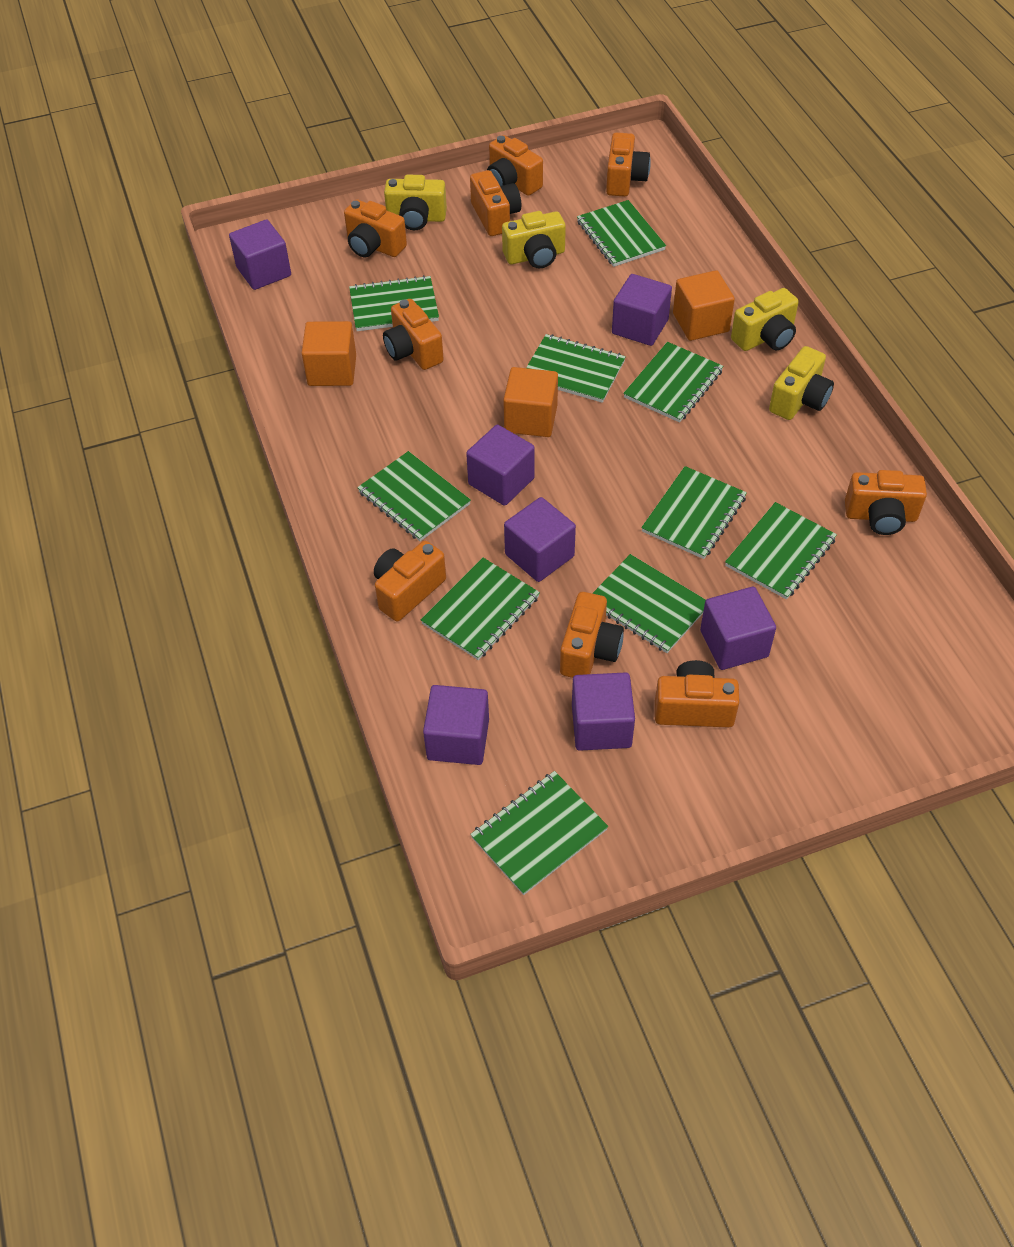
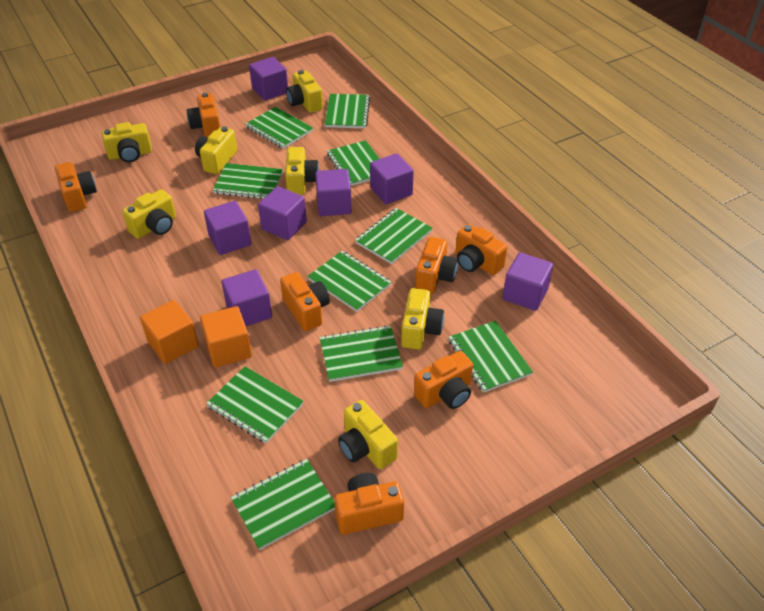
orange camera: [344,199,407,257] [374,541,446,622] [383,299,444,370] [470,170,521,236] [487,135,543,196] [560,592,624,678] [606,132,651,197] [655,660,740,728] [845,470,927,535] = 9 -> [55,162,97,212] [187,93,220,137] [280,272,330,331] [334,473,404,535] [414,351,473,409] [415,237,458,294] [456,224,507,275] = 7
orange cube: [302,321,356,386] [503,367,558,437] [673,270,735,341] = 3 -> [140,300,199,364] [200,306,252,368] = 2
yellow camera: [384,175,447,230] [502,211,566,269] [731,288,799,351] [769,346,834,420] = 4 -> [102,122,152,162] [122,189,176,239] [195,126,237,174] [285,147,319,195] [286,70,323,113] [338,400,398,469] [401,288,444,350] = 7

